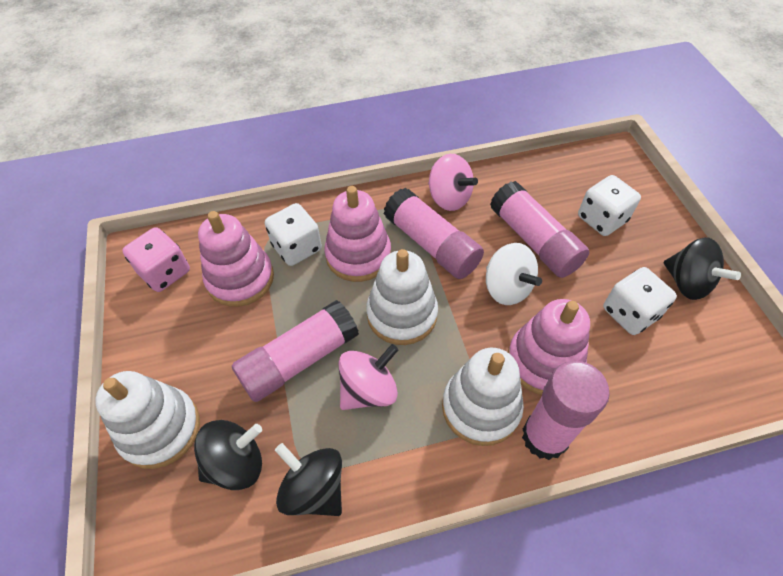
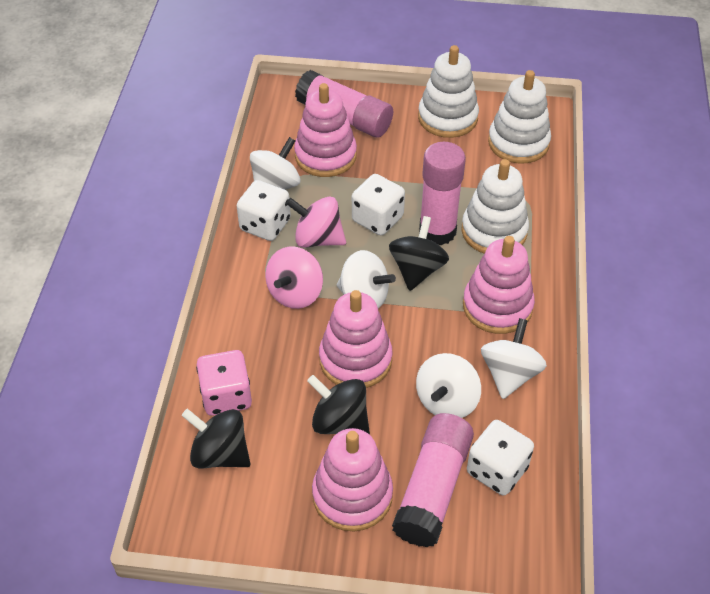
pink glue stick: [232,300,359,402] [384,188,484,279] [490,181,589,278] [522,361,610,460] = 4 -> [295,70,393,138] [392,413,474,547] [419,142,466,245] = 3
pink stacking toy: [198,211,274,307] [325,186,391,282] [508,299,590,395] = 3 -> [294,83,357,177] [312,428,393,531] [319,290,392,388] [463,236,535,334] = 4
white spinning top: [486,243,542,305] = 1 -> [250,137,301,190] [337,250,396,309] [416,353,481,418] [481,318,547,399] = 4

